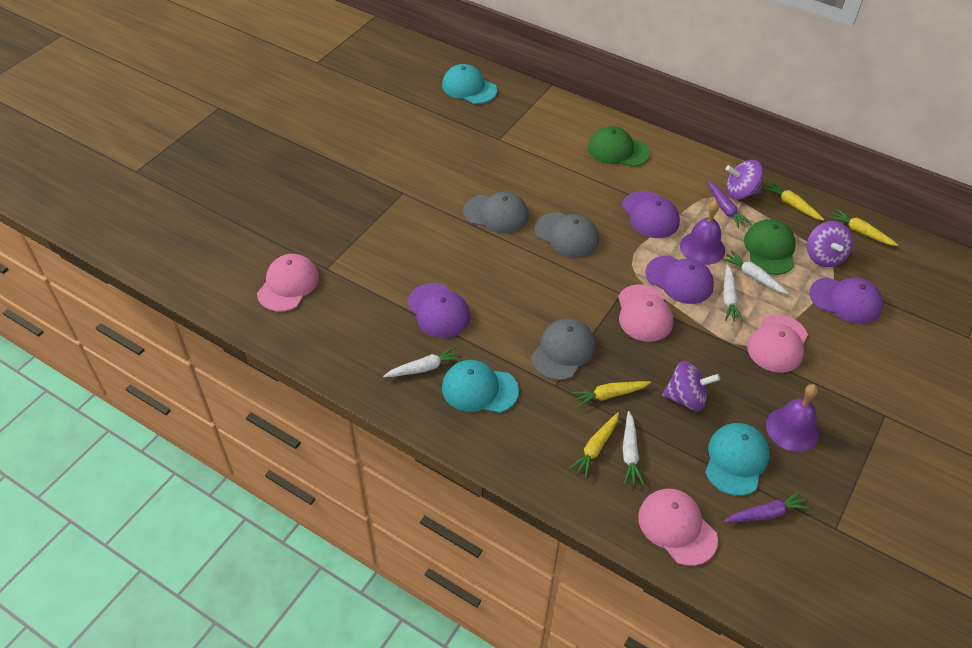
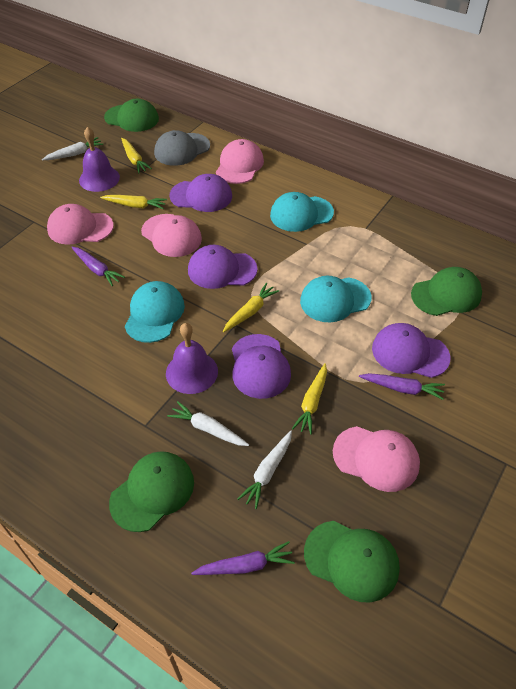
green cap: [588,126,650,167] [744,219,796,275] = 2 -> [104,99,159,132] [109,451,194,532] [304,521,400,602] [411,267,482,316] = 4
grey cap: [463,191,529,233] [531,319,596,380] [534,212,599,257] = 3 -> [154,130,210,166] = 1
purple carrot: [707,181,752,229] [724,491,810,522] = 2 -> [71,247,125,286] [191,541,295,575] [359,373,445,400] = 3
purple spinning top: [662,361,720,411] [726,160,763,200] [807,221,853,267] = 3 -> none = 0
white carrot: [383,346,462,377] [622,411,644,485] [722,251,789,294] [723,264,743,322] = 4 -> [42,137,103,160] [167,401,249,446] [238,430,292,509] = 3

